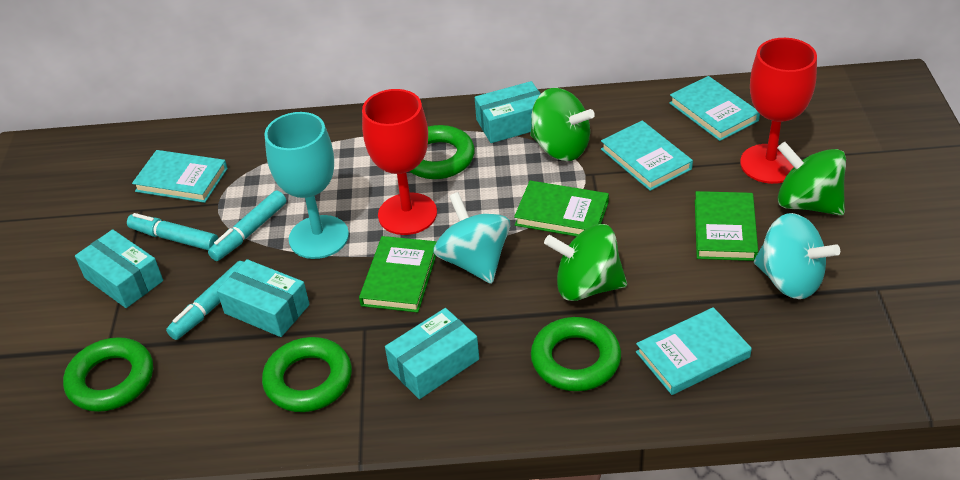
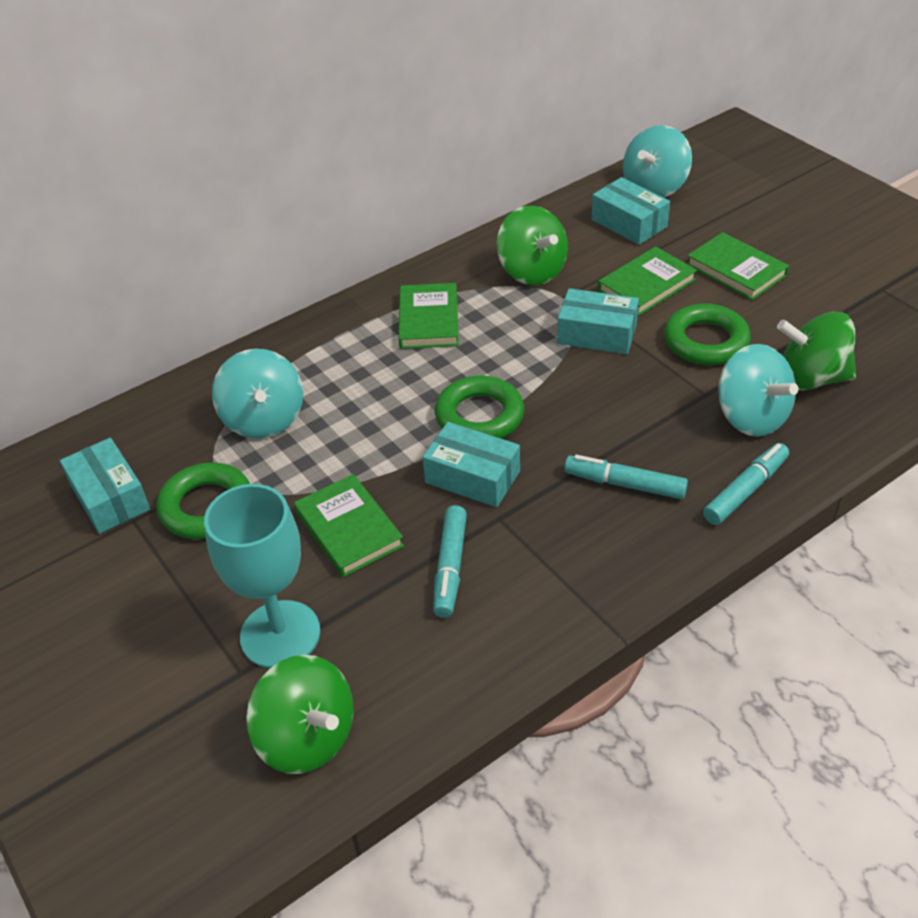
green book: [359,236,437,313] [514,181,609,236] [695,191,758,261] = 3 -> [294,474,404,577] [398,283,459,349] [598,246,697,316] [687,232,789,300] = 4
green ring: [63,337,153,412] [262,337,352,412] [409,125,475,179] [531,317,621,391] = 4 -> [156,462,250,539] [435,375,524,439] [664,304,751,365] = 3
red goblet: [362,89,437,235] [740,38,817,184] = 2 -> none = 0
turquoise book: [132,150,228,203] [601,121,693,191] [636,307,752,395] [669,76,760,141] = 4 -> none = 0
turquoise spinning top: [433,192,510,284] [754,213,840,299] = 2 -> [212,349,303,439] [623,125,692,198] [718,344,798,437] = 3

